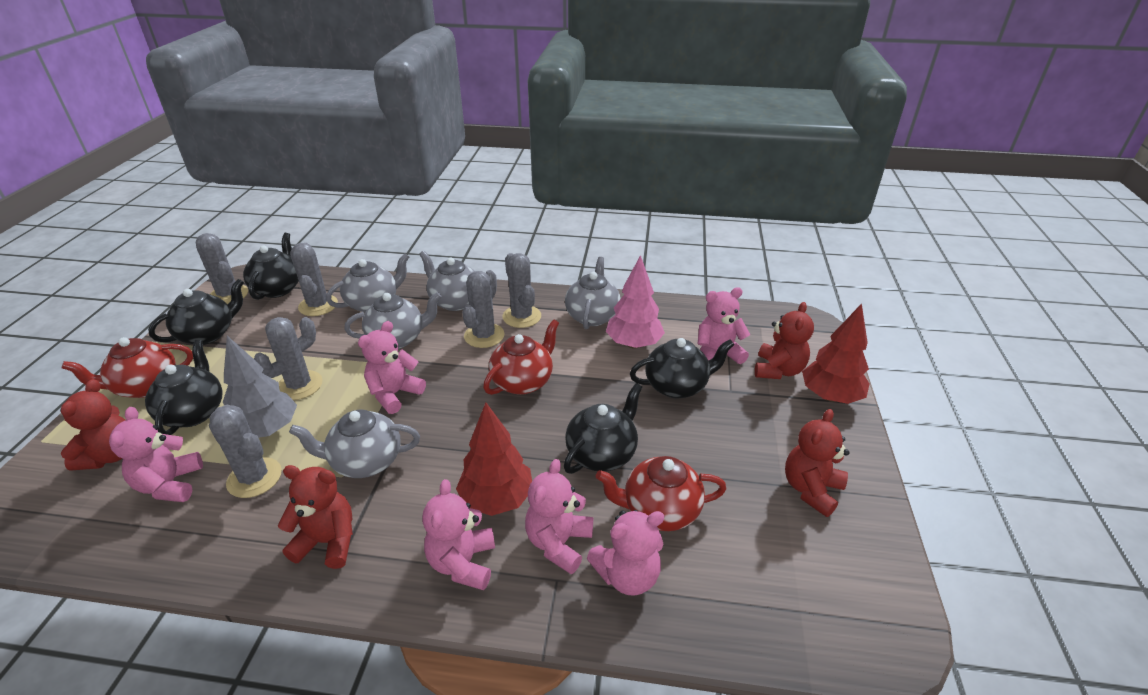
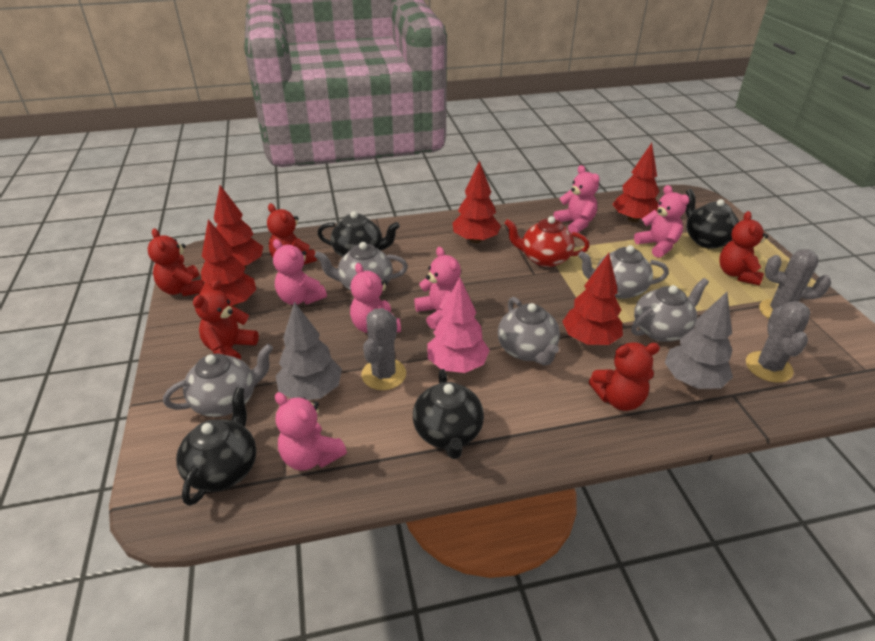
black teapot: [145,340,222,435] [148,279,244,345] [243,233,299,300] [564,383,642,474] [630,338,734,399] = 5 -> [176,387,256,506] [317,211,400,257] [413,369,484,459] [686,189,739,249] = 4
grey cactus: [196,233,248,305] [209,405,282,498] [254,317,322,400] [290,243,338,316] [462,270,504,348] [502,253,541,328] = 6 -> [361,308,406,390] [746,301,810,383] [759,249,831,319] = 3
grey tree: [222,336,297,438] = 1 -> [276,302,342,400] [665,292,733,389] = 2
red teapot: [62,337,193,398] [483,319,559,395] [596,456,727,531] = 3 -> [504,216,589,267] = 1
red teddy bear: [60,379,125,471] [278,465,353,569] [755,302,814,379] [785,409,850,517] = 4 -> [148,228,204,296] [193,280,259,360] [267,204,317,264] [589,342,660,411] [719,211,768,285] = 5
red tree: [456,403,532,516] [802,303,870,404] = 2 -> [199,219,256,307] [214,185,263,267] [452,161,501,243] [562,253,623,345] [612,143,659,223] = 5

